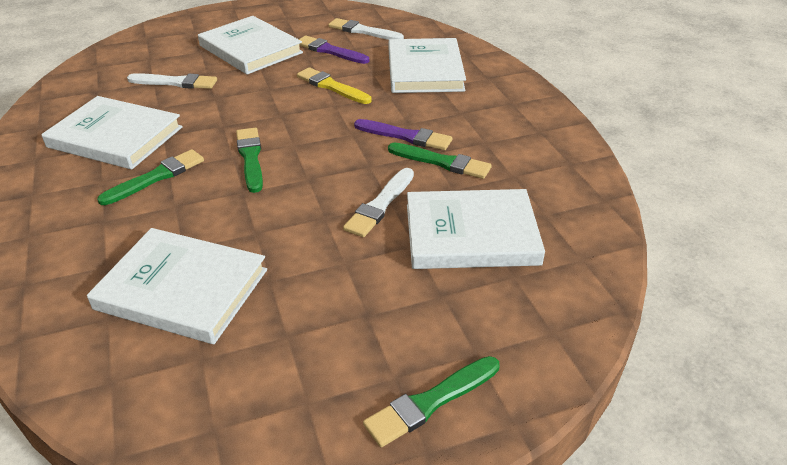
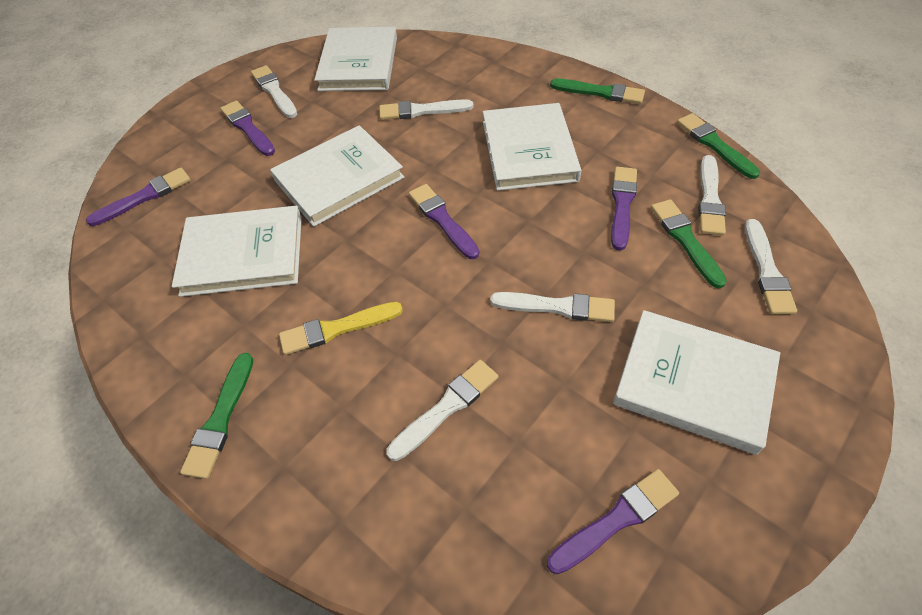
purple brush: [299,36,369,64] [354,119,452,150] = 2 -> [86,168,191,226] [220,100,275,156] [409,184,479,259] [547,469,679,574] [611,167,637,251] = 5
white brush: [127,73,217,89] [328,18,404,40] [343,168,414,237] = 3 -> [251,65,297,118] [379,99,474,120] [387,360,499,461] [490,292,615,322] [698,155,726,236] [745,219,797,314] = 6

